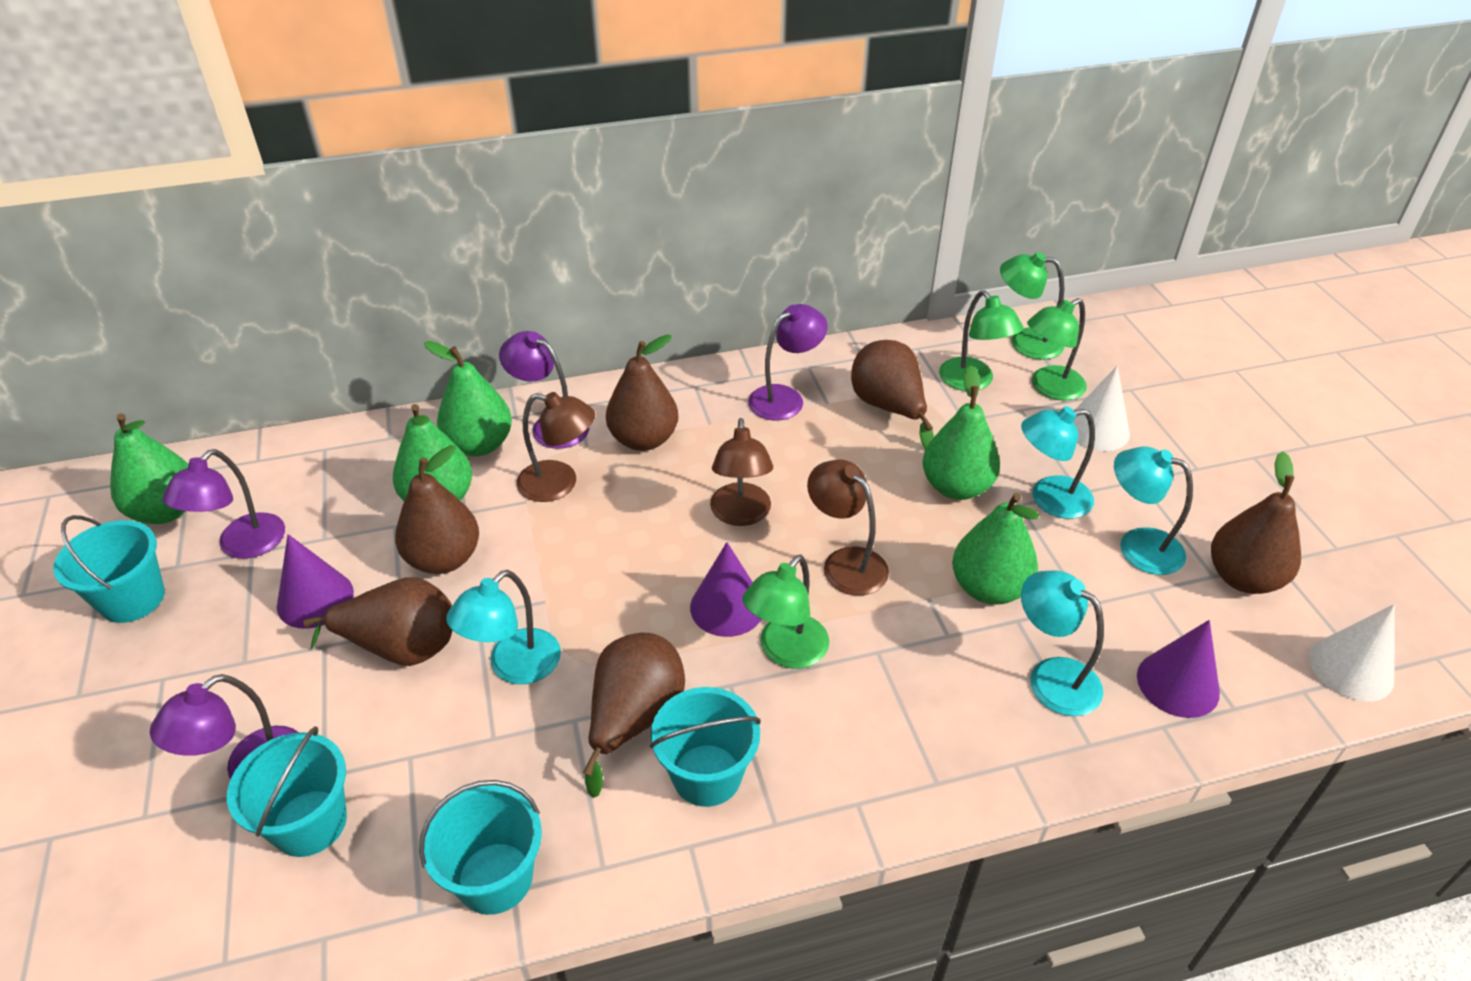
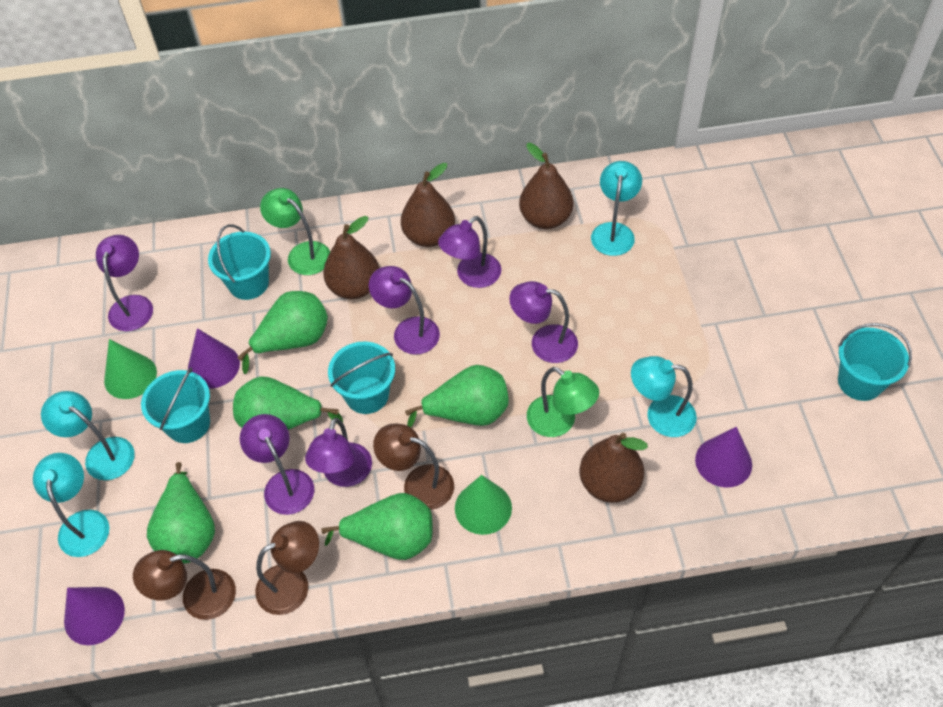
brown pear: [304,577,452,666] [395,445,479,574] [583,633,685,798] [606,334,678,451] [851,340,934,449] [1211,451,1301,594] = 6 -> [323,216,379,299] [401,163,455,247] [519,143,573,229] [580,433,648,503] = 4
green cone: none = 0 -> [104,339,157,399] [455,475,512,535] = 2
green lamp: [743,555,829,669] [939,290,1023,391] [1000,252,1065,360] [1027,298,1087,401] = 4 -> [260,188,330,275] [527,367,599,437] = 2
purple lamp: [150,674,299,779] [163,449,285,559] [499,331,589,449] [748,304,828,421] = 4 -> [96,235,153,331] [240,414,314,515] [305,418,372,487] [369,266,440,355] [438,216,501,288] [509,281,578,363] = 6
white cone: [1073,366,1130,451] [1309,604,1395,702] = 2 -> none = 0

